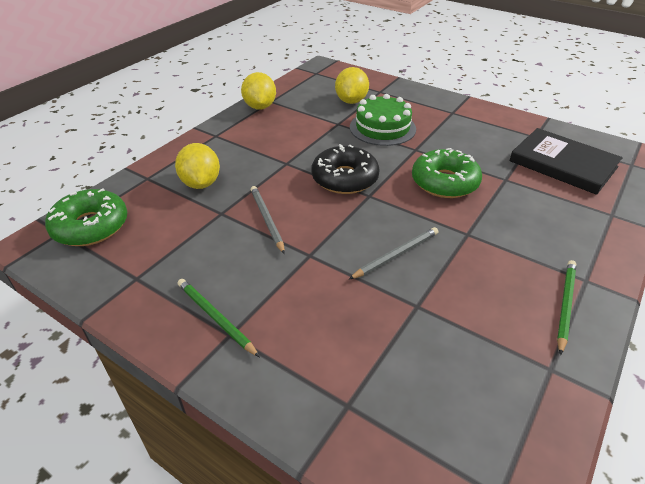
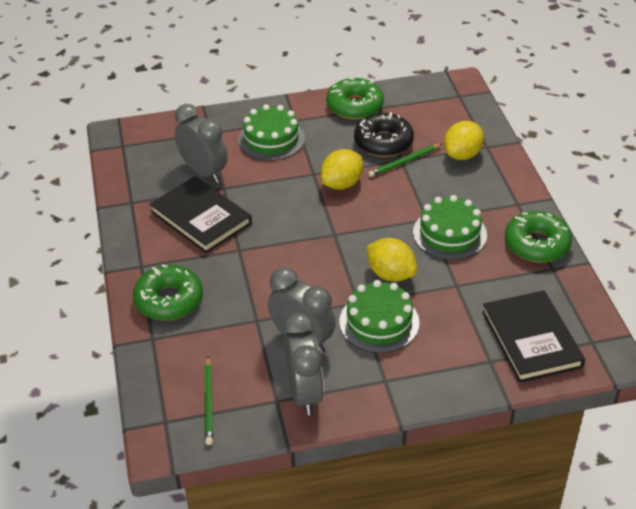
black book: [509,128,623,195] = 1 -> [150,176,252,253] [482,290,585,383] = 2
green cake: [350,94,416,146] = 1 -> [238,104,305,161] [339,280,420,353] [413,195,487,260] = 3
green donut: [45,188,127,246] [412,148,482,198] = 2 -> [133,265,203,320] [326,78,384,120] [505,211,572,263] = 3
grey clock: none = 0 -> [175,104,228,183] [268,267,336,354] [284,313,324,415] = 3
grey pencil: [251,186,285,254] [349,227,438,279] = 2 -> none = 0

